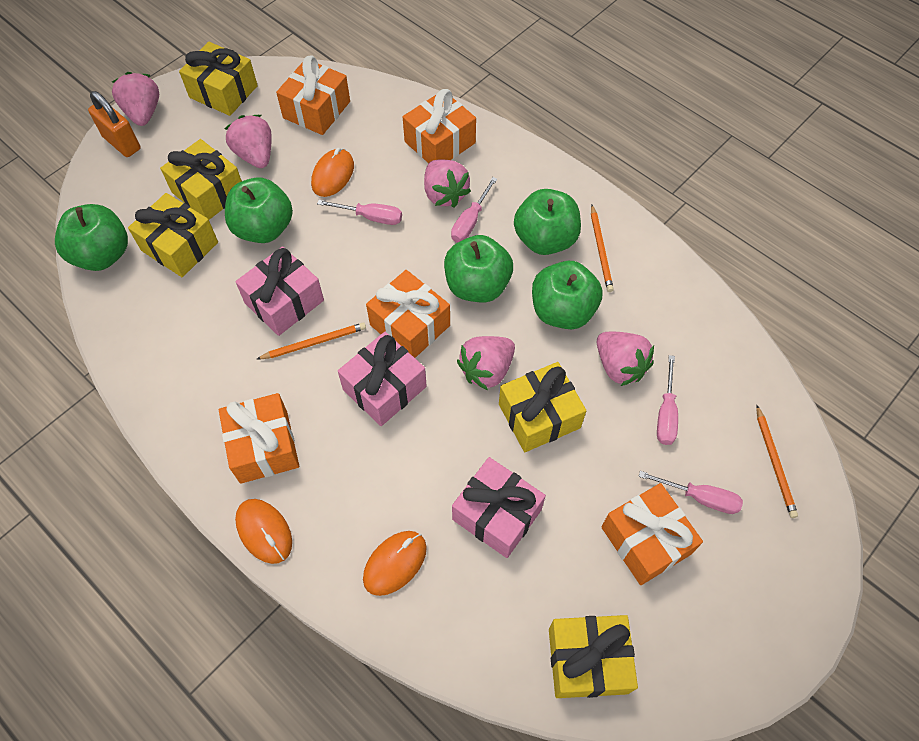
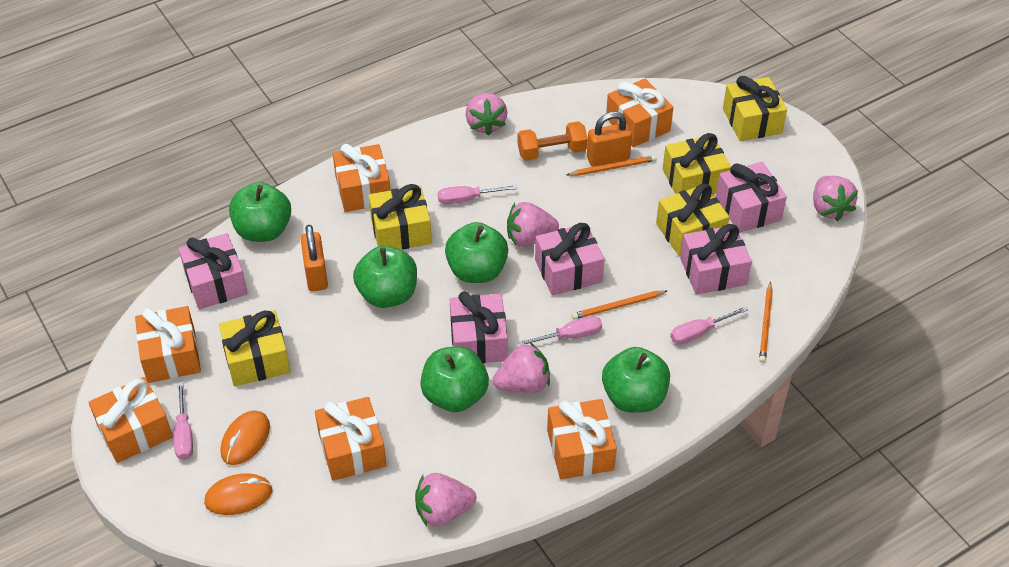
orange dumbbell: none = 0 -> [518,121,587,161] = 1
orange gift: [219,393,299,484] [276,55,350,135] [366,270,450,358] [403,89,476,163] [602,483,703,585] = 5 -> [88,377,173,463] [135,306,201,383] [315,397,386,481] [333,144,391,212] [547,399,617,479] [606,78,673,147] = 6
orange mouse: [235,499,292,564] [311,148,354,197] [363,531,427,596] = 3 -> [204,473,272,515] [221,410,270,465] = 2
orange padlock: [88,91,141,157] = 1 -> [301,225,328,291] [587,112,632,167] = 2
pink gift: [236,246,324,336] [338,332,427,426] [452,457,546,558] = 3 -> [178,233,248,309] [450,291,508,364] [535,223,604,295] [680,224,752,295] [716,162,787,233] = 5

